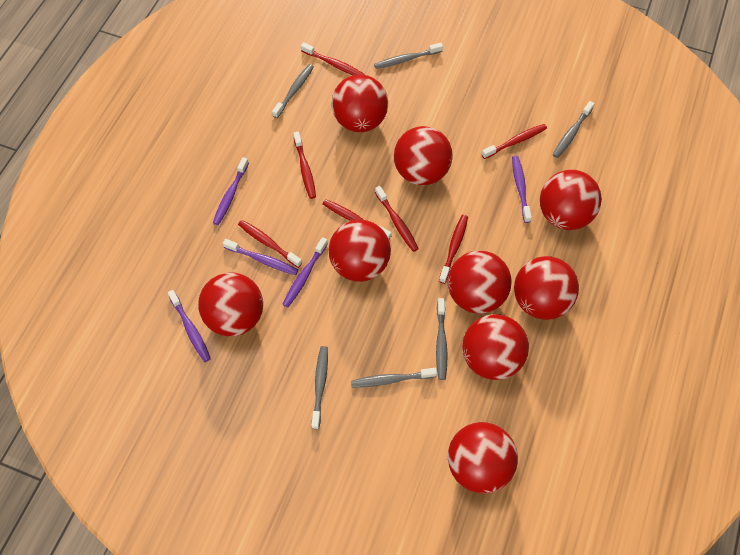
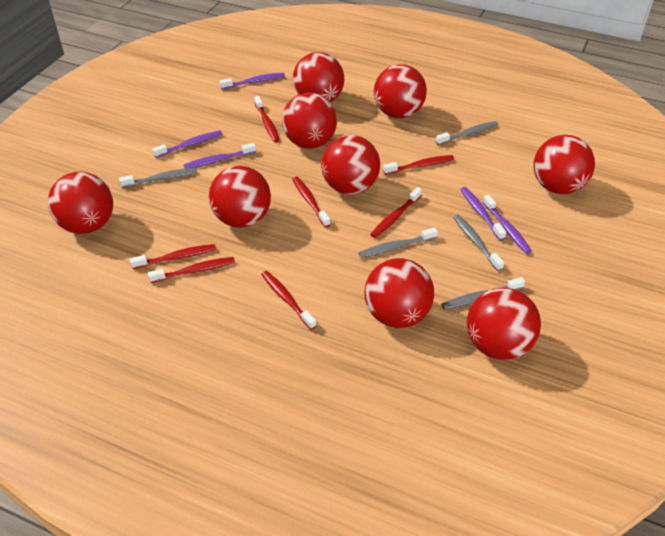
grey toothbrush: [272,64,314,118] [311,346,328,429] [351,368,437,388] [374,43,443,69] [436,298,448,380] [553,101,595,158] = 6 -> [119,168,197,188] [359,227,438,258] [436,121,498,145] [441,277,525,310] [453,214,504,271] = 5

